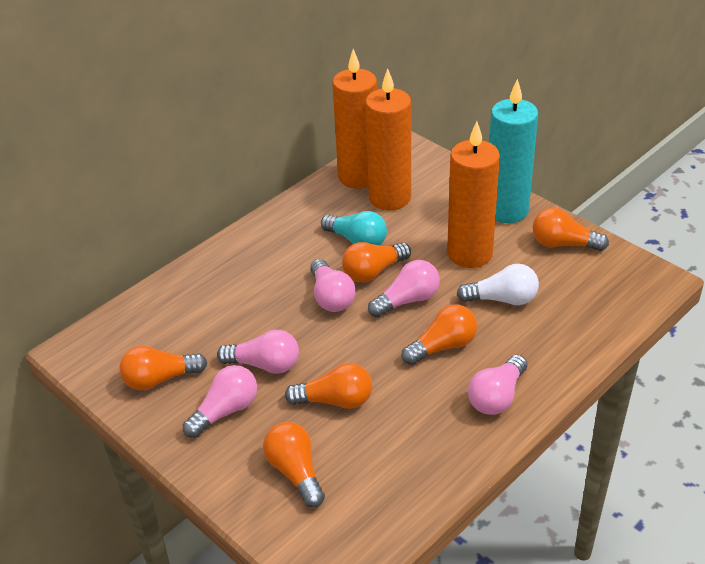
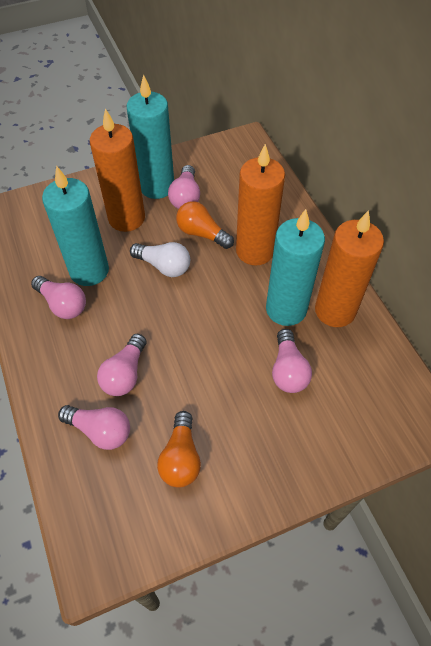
orange light bulb: [120,346,207,390] [263,422,325,508] [285,363,372,409] [342,242,411,283] [401,304,477,365] [533,208,609,251] = 6 -> [157,411,201,487] [176,201,234,249] = 2
turquoise candle: [489,79,538,223] = 1 -> [42,166,109,286] [127,74,174,199] [266,209,325,326] = 3
turquoise light bulb: [321,211,387,245] = 1 -> none = 0

